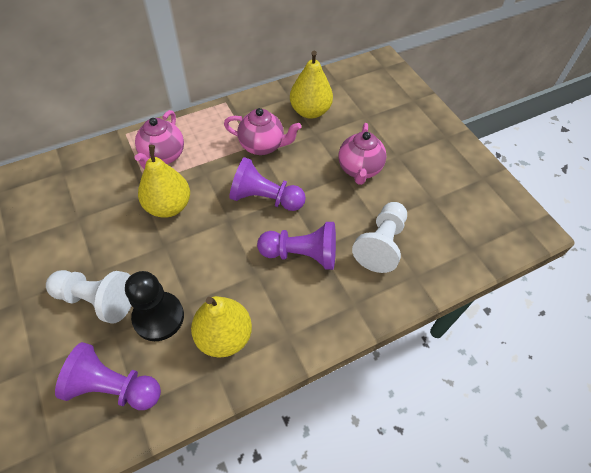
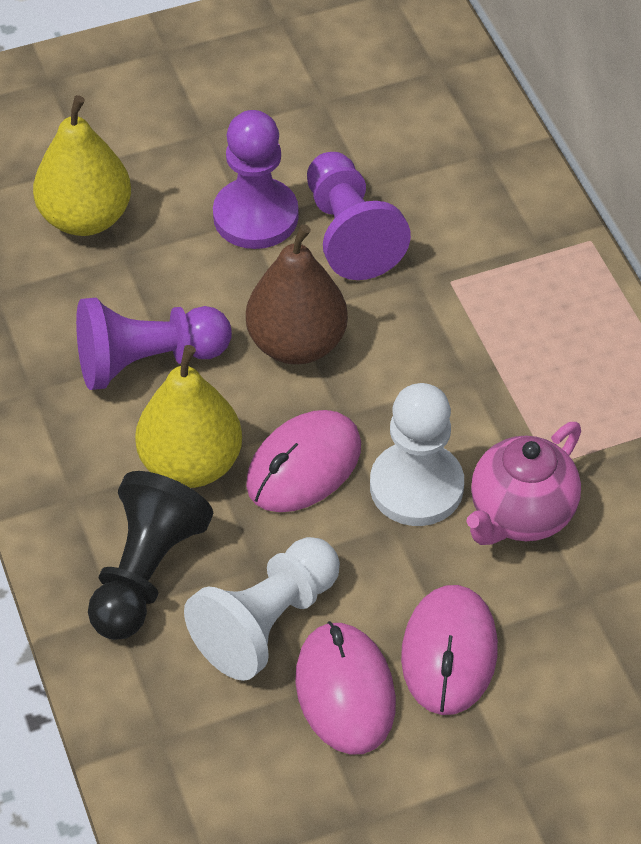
brown pear: none = 0 -> [246,224,348,364] = 1
pink mouse: none = 0 -> [246,410,361,512] [295,621,396,755] [401,585,498,715] = 3
pink teapot: [134,110,184,169] [224,108,301,155] [339,123,386,185] = 3 -> [466,422,581,545] = 1
yellow pear: [138,145,190,218] [191,296,252,358] [290,51,333,119] = 3 -> [33,95,131,236] [135,345,242,488] = 2

